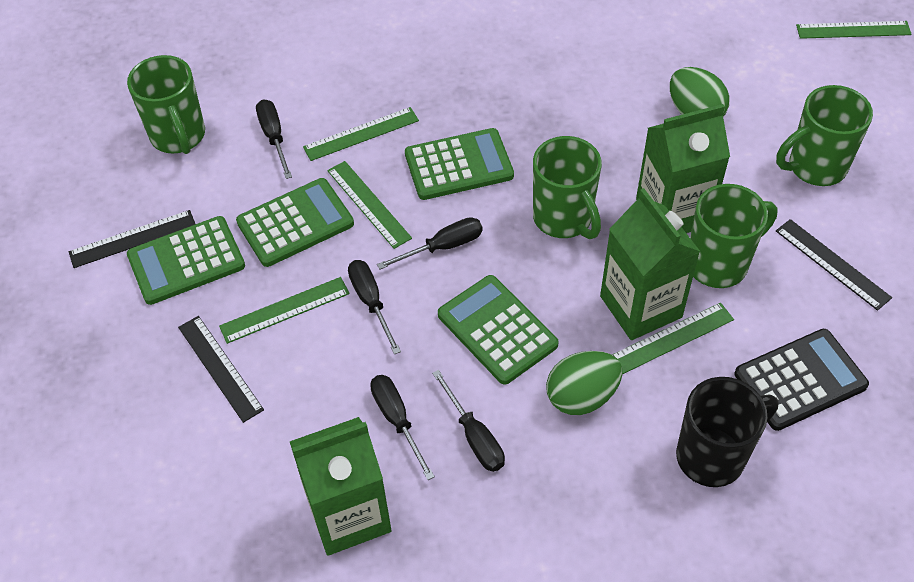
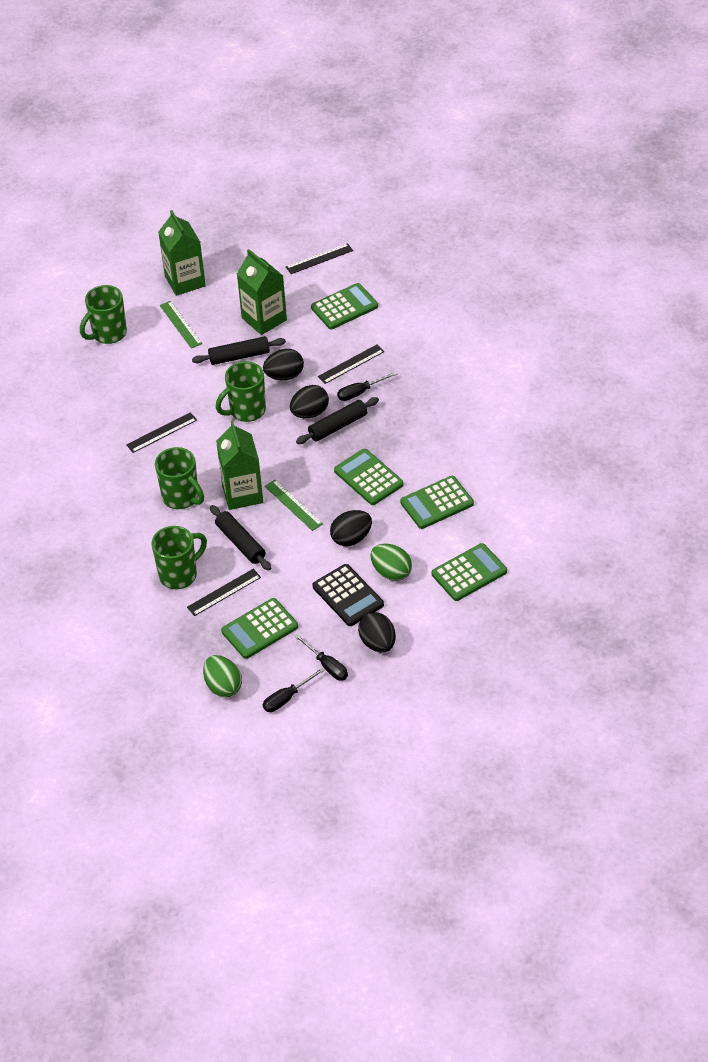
black egg: none = 0 -> [263,349,304,380] [290,385,329,418] [330,510,372,546] [358,612,396,653] = 4
black mug: [676,377,779,487] = 1 -> none = 0
black rolling pin: none = 0 -> [192,336,286,365] [210,505,271,571] [296,397,379,444] = 3
black ruler: [69,210,195,268] [178,316,264,423] [776,219,892,311] = 3 -> [127,412,197,453] [187,569,261,616] [286,243,353,274] [318,345,385,384] = 4
black screwdriver: [256,99,292,179] [348,260,401,355] [370,375,435,480] [377,217,482,269] [432,370,505,472] = 5 -> [263,668,325,712] [294,634,348,681] [337,372,397,401] = 3
green calculator: [127,216,245,305] [236,178,354,267] [405,128,514,200] [438,275,558,385] = 4 -> [221,598,298,659] [311,283,378,329] [334,449,404,505] [400,476,474,529] [432,543,507,601] = 5
green ruler: [219,277,350,344] [303,107,419,161] [327,161,412,249] [612,303,734,374] [796,21,912,39] = 5 -> [160,301,202,348] [265,480,323,531] = 2

